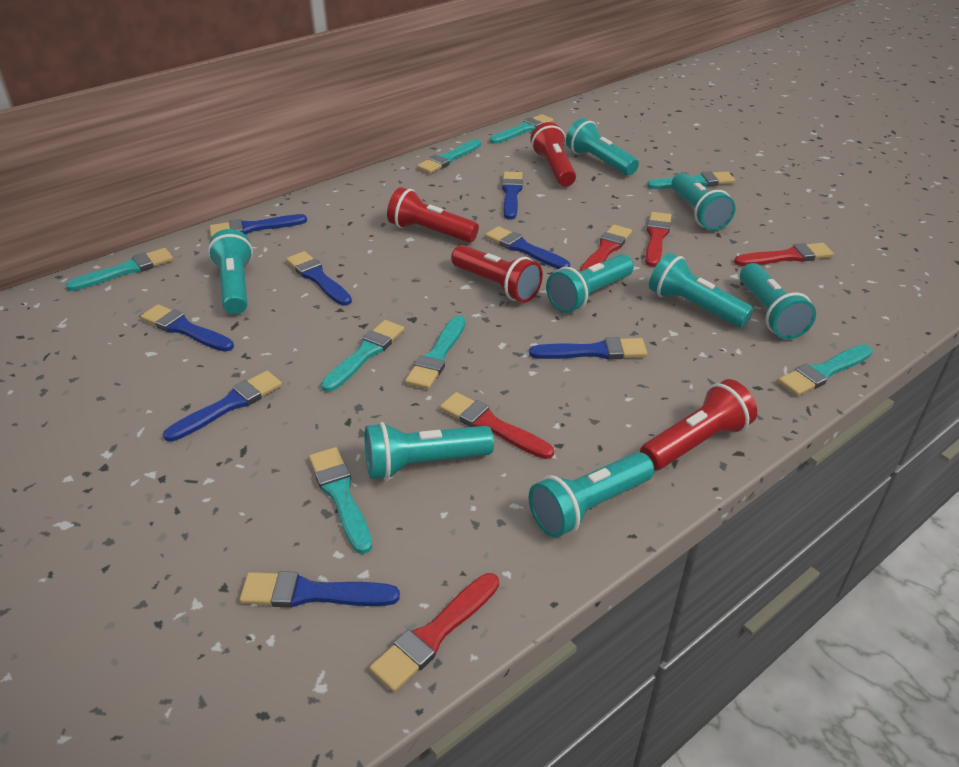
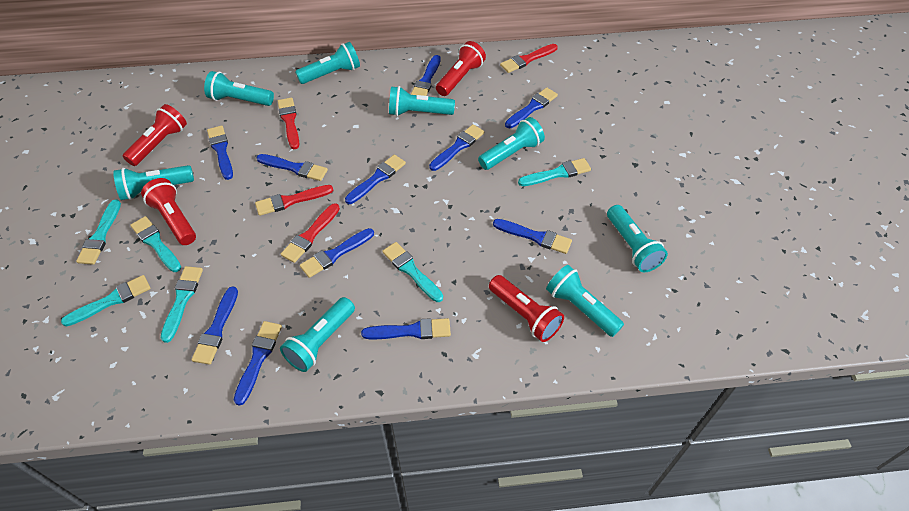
blue brush: [140,304,234,352] [163,371,282,442] [209,214,307,237] [239,571,400,608] [286,251,352,306] [485,226,570,269] [502,172,523,219] [529,337,647,360] = 8 -> [192,286,238,365] [207,126,233,180] [234,321,282,406] [257,154,328,181] [300,228,374,278] [345,155,406,204] [361,318,451,339] [410,55,441,96] [429,124,484,171] [493,219,572,254] [505,87,558,128] = 11
red brush: [369,573,499,692] [440,392,554,459] [580,225,632,271] [645,212,671,267] [734,243,834,266] = 5 -> [255,185,333,216] [278,97,299,149] [281,203,340,263] [500,44,558,73] = 4
turquoise brush: [66,248,173,291] [309,447,372,554] [321,320,404,392] [405,316,465,389] [417,139,481,174] [490,114,553,144] [647,171,735,189] [778,345,873,396] = 8 -> [61,275,151,326] [76,199,121,265] [130,216,181,272] [161,266,203,343] [382,242,443,302] [518,158,591,186] = 6

